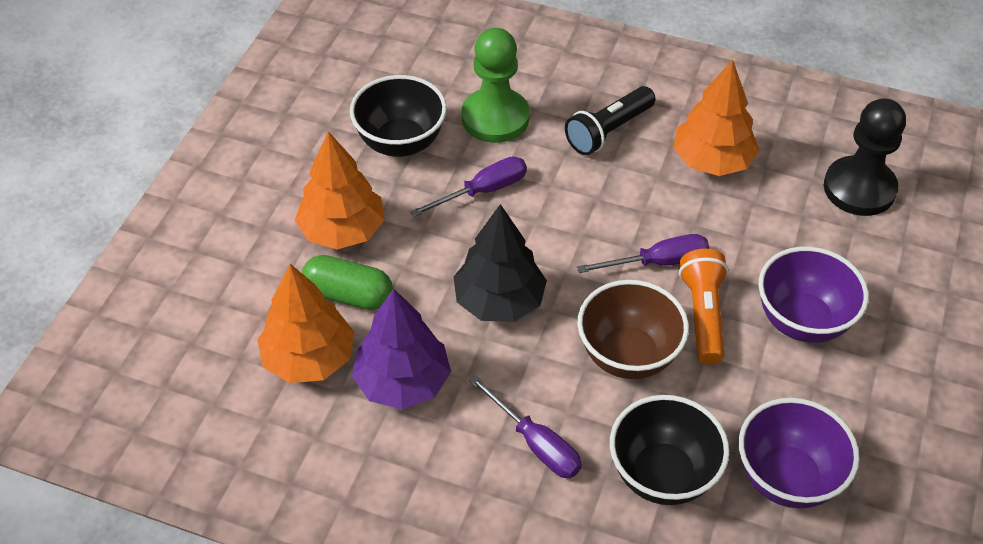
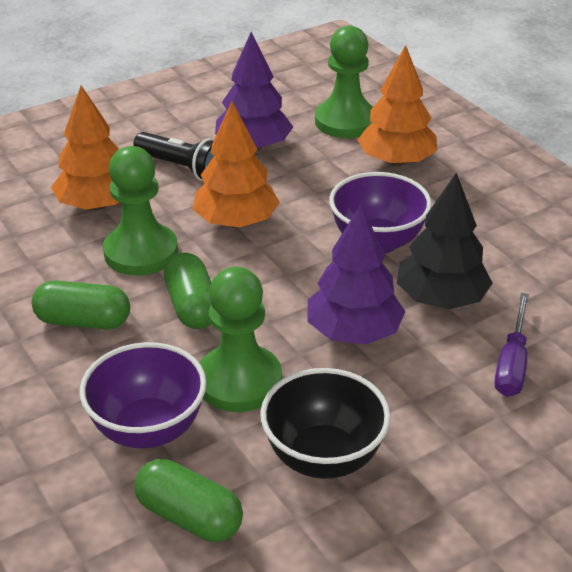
black bowl: [350,75,447,157] [610,395,729,505] = 2 -> [260,368,391,479] = 1
black pawn: [824,98,906,216] = 1 -> none = 0
brown bowl: [577,280,689,379] = 1 -> none = 0
green capsule: [302,255,393,310] = 1 -> [31,280,130,329] [134,459,243,542] [164,252,212,329] = 3
green pawn: [462,28,530,143] = 1 -> [103,146,178,275] [200,267,282,412] [315,25,373,138] = 3
orange flashlight: [679,249,728,364] = 1 -> none = 0
purple screwdriver: [410,157,527,217] [469,375,582,478] [577,234,709,273] = 3 -> [495,293,529,397] = 1
purple tree: [352,288,451,409] = 1 -> [215,32,293,151] [308,204,406,345] = 2

